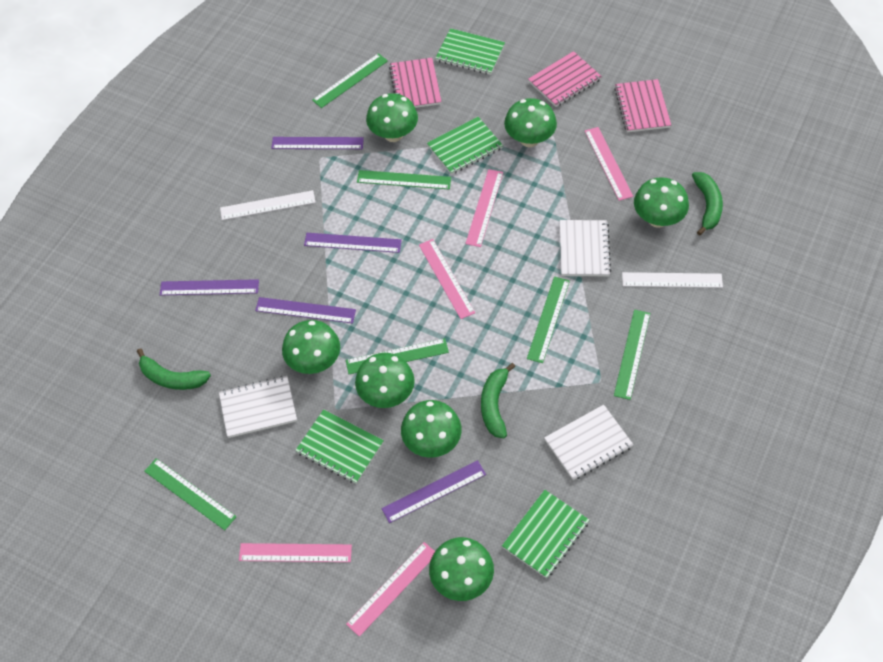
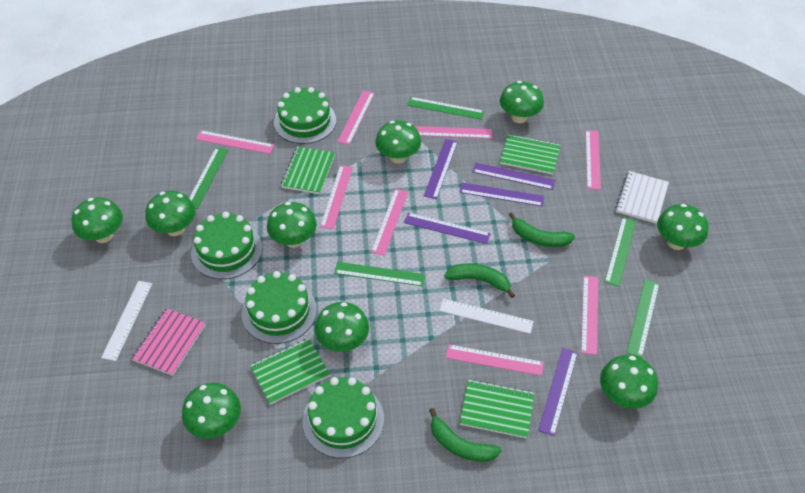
green cake: none = 0 -> [191,212,262,279] [242,271,317,344] [274,87,336,144] [302,377,384,458] = 4
green mushroom: [282,320,340,374] [355,353,415,408] [366,93,418,142] [401,400,462,458] [429,537,494,601] [504,98,557,147] [634,177,689,228] = 7 -> [72,197,123,243] [146,191,195,236] [182,383,241,439] [267,202,317,248] [315,302,369,352] [375,120,421,164] [500,81,544,123] [600,355,658,409] [657,204,708,250] = 9
green ruler: [144,458,237,530] [312,53,388,108] [346,338,449,374] [357,170,451,189] [527,276,570,363] [614,309,650,400] = 6 -> [189,148,228,209] [334,262,425,286] [407,97,484,120] [605,217,636,286] [627,280,660,358] = 5
pink notebook: [389,58,442,108] [528,51,602,107] [614,79,671,132] = 3 -> [131,308,206,376] = 1
pink ruler: [239,543,352,562] [346,542,435,637] [419,239,475,319] [465,169,503,247] [585,127,633,201] = 5 -> [196,130,274,154] [320,165,353,229] [337,91,375,145] [371,189,408,256] [415,126,492,139] [446,344,544,376] [581,276,598,355] [585,130,601,190] = 8
white notebook: [219,376,297,438] [544,405,634,480] [560,220,611,276] = 3 -> [615,171,669,224] = 1

